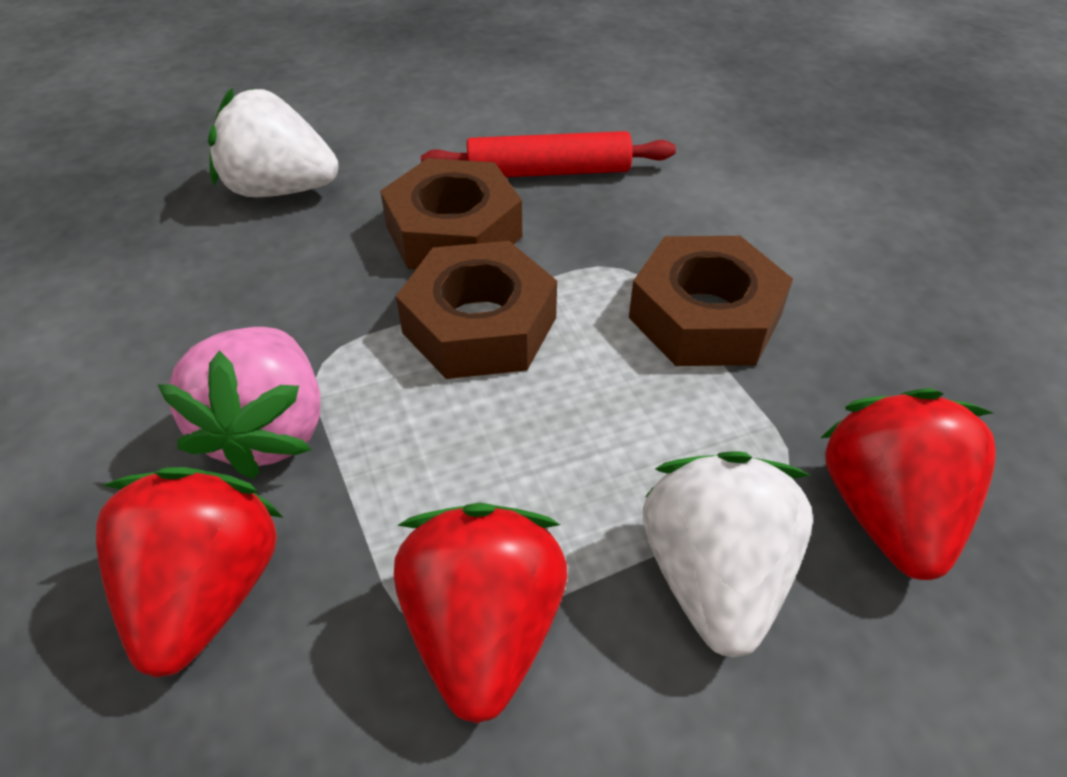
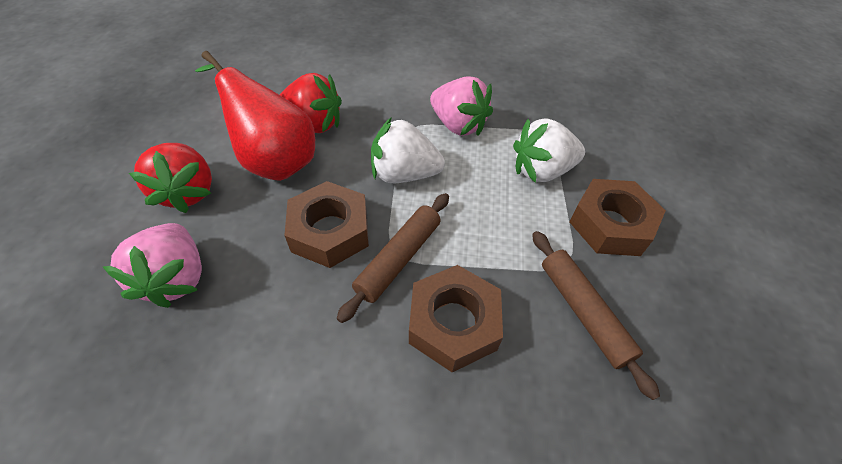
brown rolling pin: none = 0 -> [337,193,449,323] [532,231,660,400] = 2
pink strawberry: [158,327,320,479] = 1 -> [103,223,202,308] [430,76,493,136] = 2
red pear: none = 0 -> [195,51,315,181] = 1
red rolling pin: [421,131,676,177] = 1 -> none = 0
red strawberry: [96,467,284,677] [394,502,567,723] [821,388,996,580] = 3 -> [129,143,212,213] [280,73,342,133] = 2

